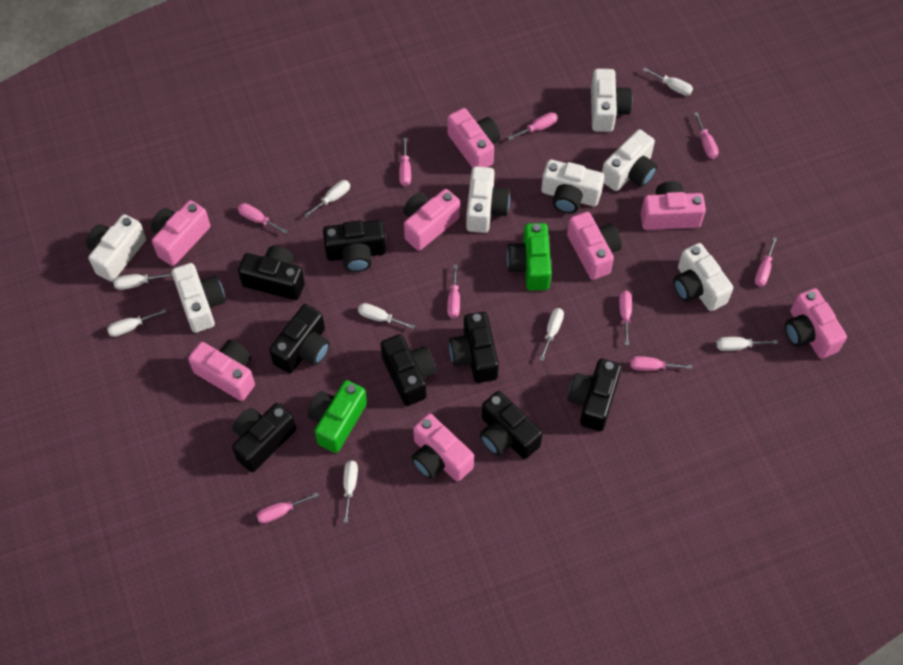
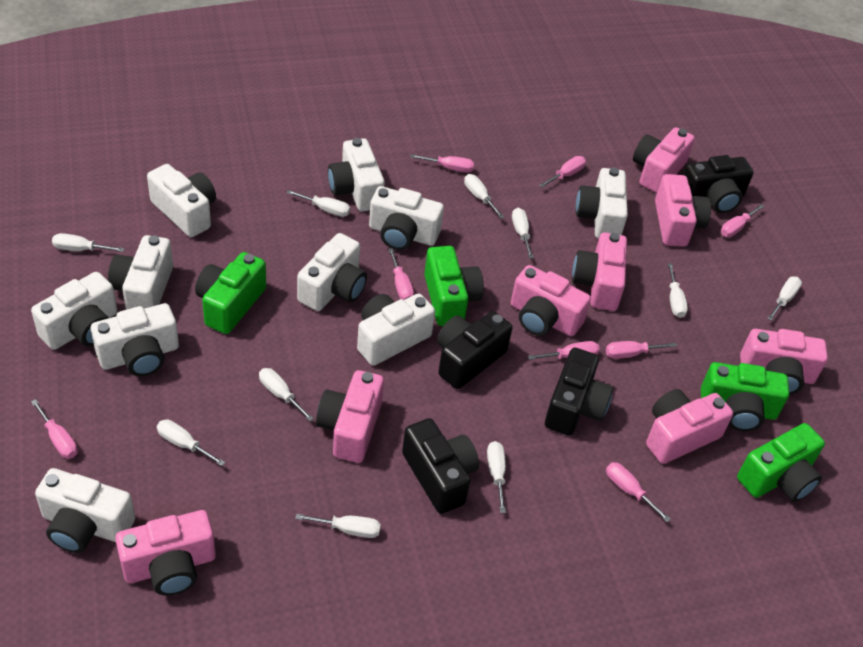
black camera: [232,403,296,472] [238,246,305,300] [269,304,330,373] [323,220,386,272] [381,334,436,406] [449,312,499,383] [480,391,543,459] [568,359,622,431] = 8 -> [402,418,479,514] [437,311,512,389] [545,348,613,436] [683,155,754,213] = 4
green camera: [308,380,367,453] [507,223,552,291] = 2 -> [195,252,266,334] [424,246,484,326] [701,362,789,431] [737,423,825,502] = 4
pink screwdriver: [238,203,288,234] [256,492,319,524] [399,138,411,186] [447,265,460,318] [508,112,558,140] [619,291,632,345] [630,356,692,371] [694,112,719,159] [754,237,777,287] = 9 -> [31,399,78,459] [388,248,414,300] [410,154,474,173] [528,341,600,360] [539,156,586,188] [606,341,677,359] [606,462,671,522] [721,204,765,237] = 8
white camera: [86,214,146,282] [172,263,226,333] [466,166,510,233] [541,160,604,214] [591,69,632,132] [602,129,657,191] [673,243,733,311] = 7 -> [31,272,117,350] [35,468,135,553] [91,303,179,376] [108,235,173,310] [147,164,216,237] [297,233,367,311] [328,138,385,211] [357,294,435,366] [369,186,444,250] [576,168,628,239] = 10
white screwdriver: [107,309,166,337] [113,272,172,290] [304,180,350,217] [343,460,358,523] [358,303,415,329] [539,308,564,361] [643,67,693,96] [717,337,778,351] = 8 -> [52,233,125,252] [157,419,226,466] [259,368,314,421] [286,190,351,217] [295,514,381,538] [464,174,505,219] [487,441,506,513] [512,208,533,259] [668,263,688,318] [767,277,802,321] = 10

